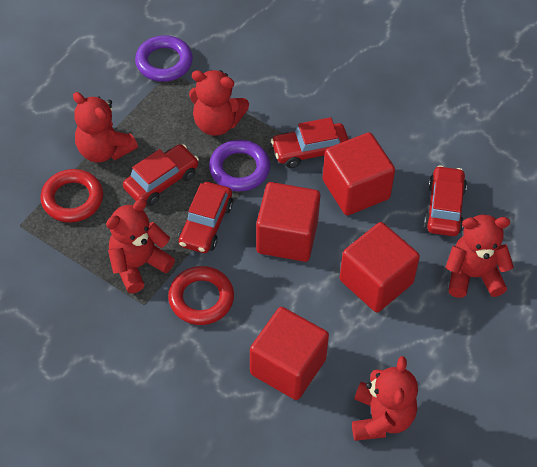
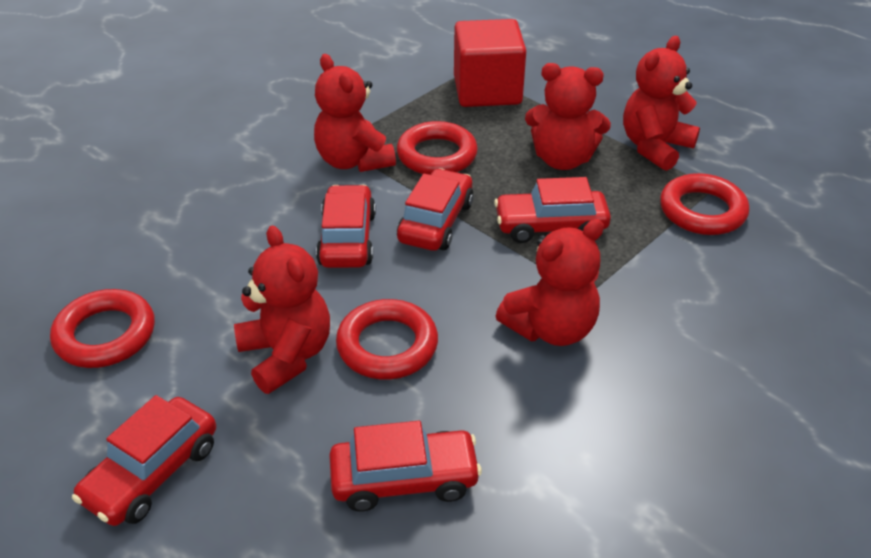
purple ring: [135,35,193,82] [209,140,270,191] = 2 -> none = 0
red car: [123,144,199,206] [178,182,233,253] [271,117,349,168] [424,165,467,236] = 4 -> [72,395,216,526] [316,184,376,268] [329,421,482,512] [397,168,474,251] [494,177,611,243] = 5
red cube: [250,307,329,400] [256,182,320,262] [323,132,395,215] [340,222,420,312] = 4 -> [454,19,526,107] = 1
red ring: [40,169,103,223] [168,266,234,325] = 2 -> [50,289,155,368] [336,299,438,380] [397,121,478,175] [660,173,749,235] = 4

